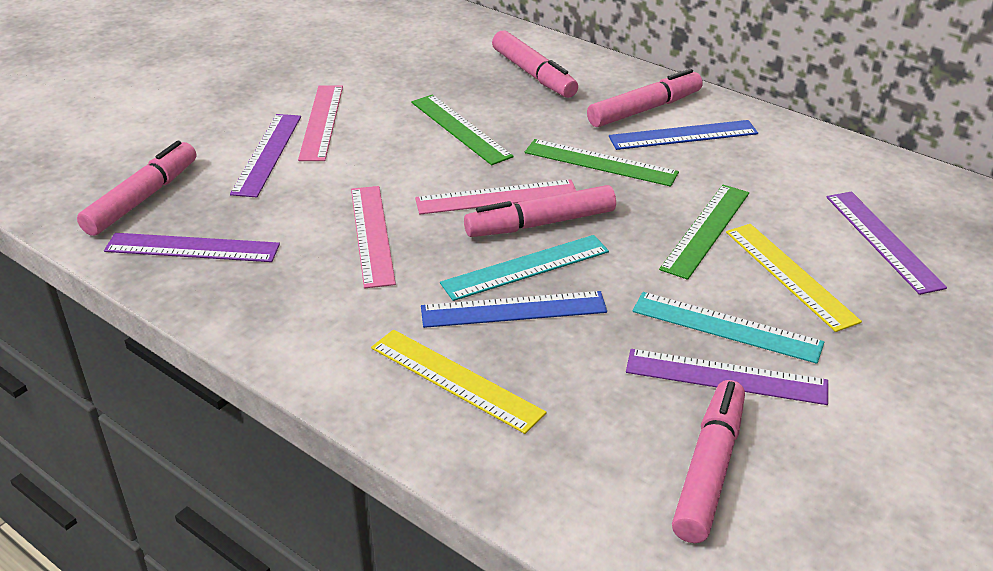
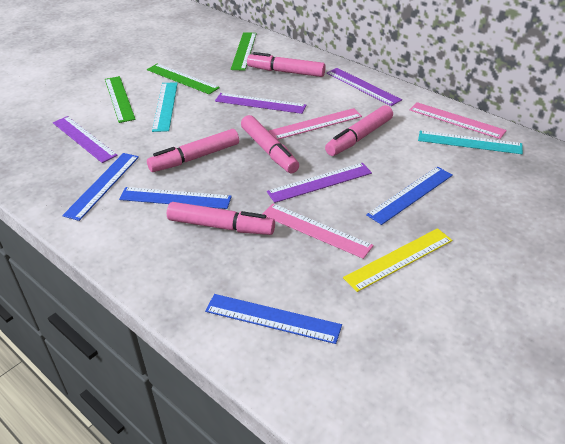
blue ruler: [421,291,607,328] [609,120,758,150] = 2 -> [62,153,139,221] [119,187,232,209] [205,294,342,344] [366,167,453,225] = 4
yellow ruler: [371,330,547,434] [726,224,862,332] = 2 -> [343,228,452,292] = 1

